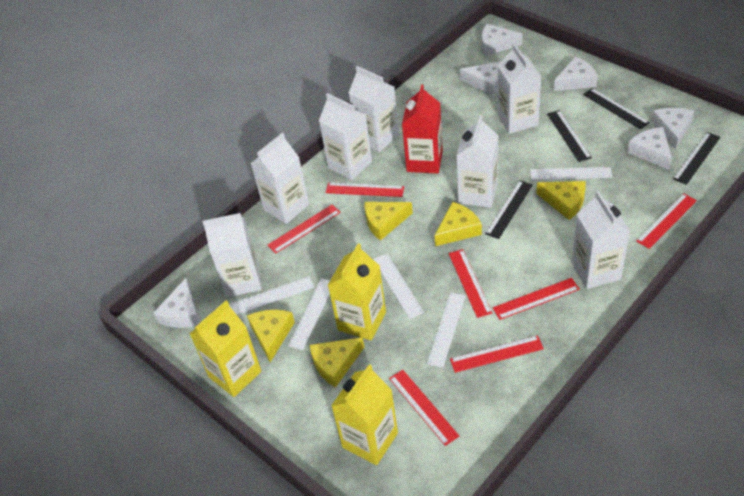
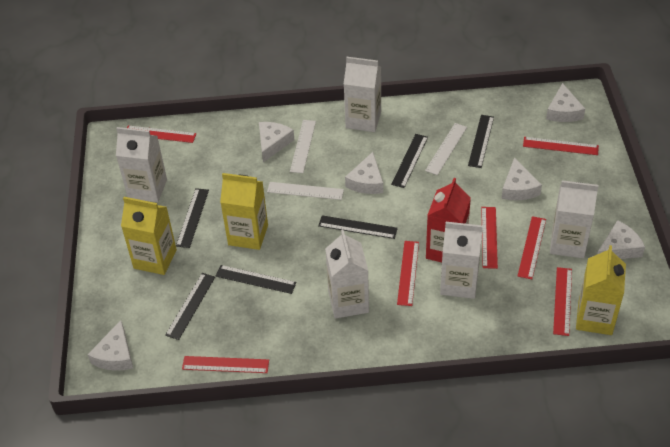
black ruler: [485,180,533,239] [547,110,592,162] [583,88,650,130] [673,132,721,185] = 4 -> [165,273,215,340] [176,188,209,248] [216,265,296,294] [318,215,398,239] [391,134,428,188] [468,115,494,168] = 6
white carton: [203,213,262,297] [250,133,309,224] [319,93,372,180] [349,66,399,152] [456,115,499,208] [497,43,542,134] [572,191,630,289] = 7 -> [116,127,167,202] [325,230,369,319] [344,57,381,132] [440,222,483,299] [550,180,598,258] = 5
white ruler: [229,276,314,315] [288,278,330,350] [374,253,424,319] [427,292,466,368] [530,167,612,180] = 5 -> [267,182,344,200] [290,120,316,173] [425,123,467,175] = 3
yellow cheese: [247,310,295,362] [310,337,365,388] [365,202,413,241] [435,202,482,246] [536,181,586,220] = 5 -> none = 0

